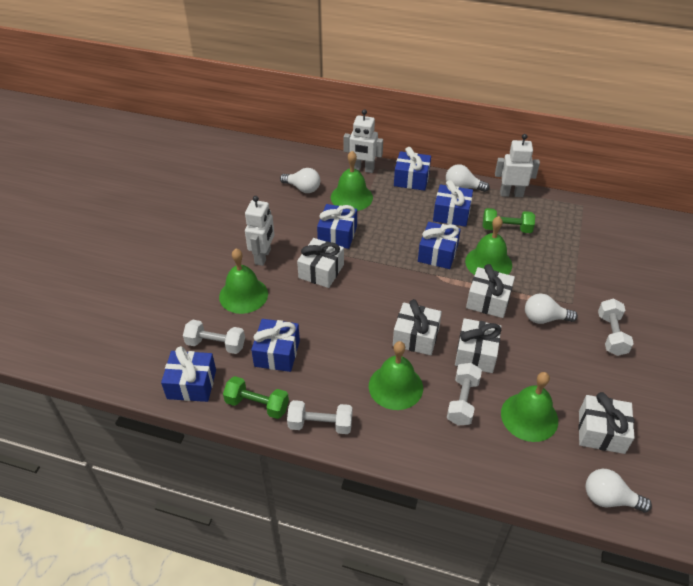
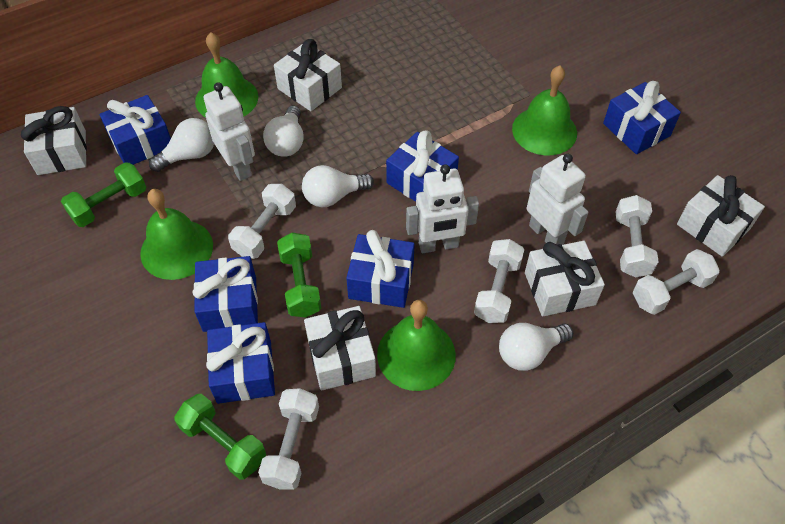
green bell: [219,248,268,314] [331,151,373,211] [369,341,423,410] [465,216,512,275] [501,372,558,442] = 5 -> [140,189,213,280] [195,32,258,117] [377,300,456,391] [512,65,577,156] = 4
green dumbbell: [223,376,289,419] [483,208,535,233] = 2 -> [61,162,146,227] [174,394,266,480] [277,233,321,317] = 3
white dumbbell: [183,320,245,354] [287,400,352,434] [447,363,482,425] [598,299,634,356] = 4 -> [228,184,296,259] [258,388,319,490] [474,239,525,323] [615,195,659,278] [633,249,720,315] = 5

